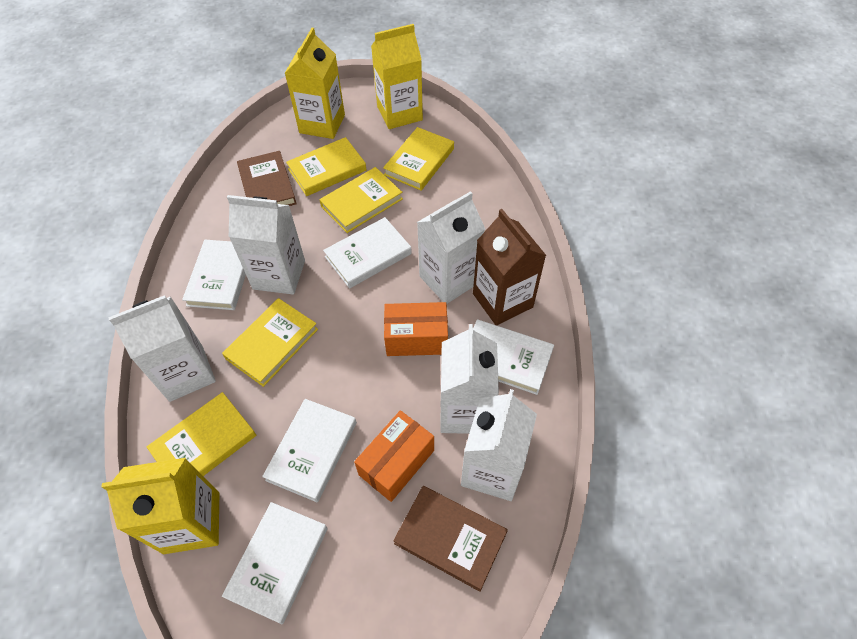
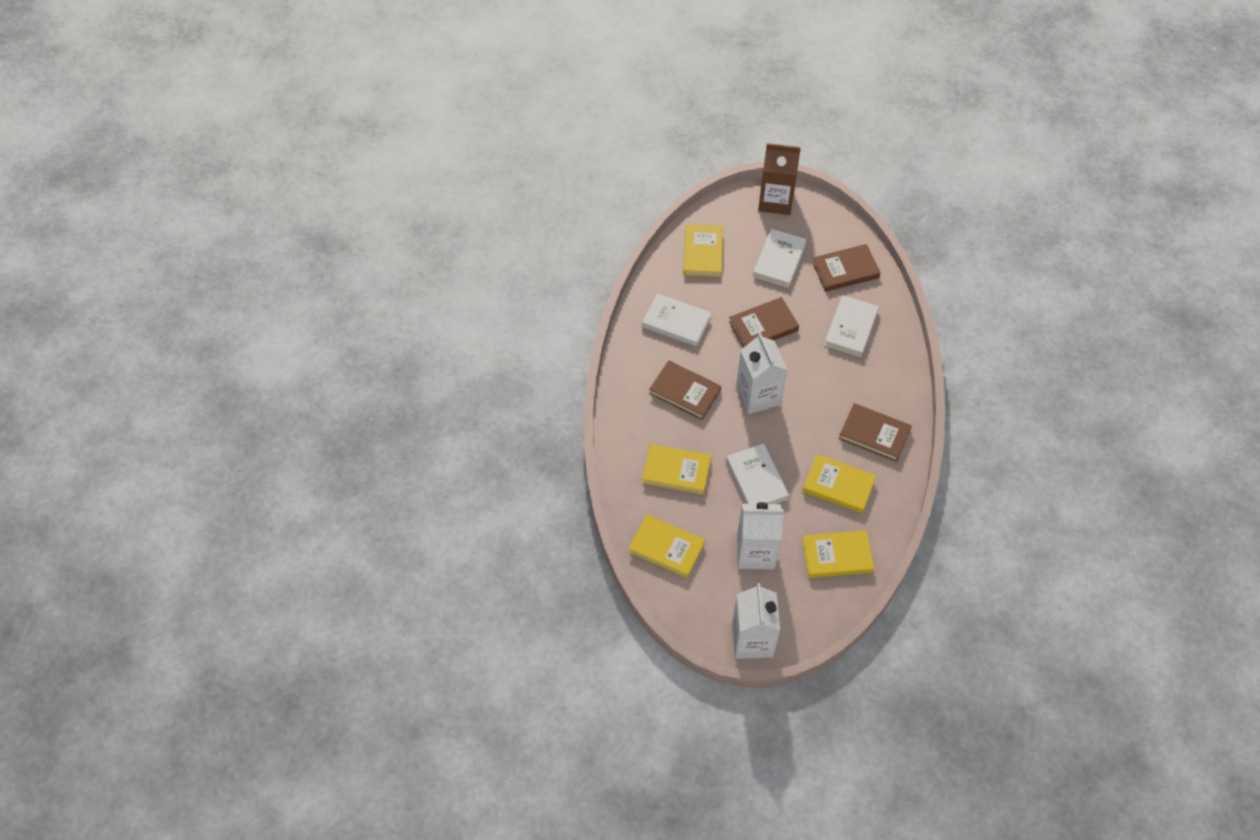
brown book: [237,151,297,206] [393,486,508,592] = 2 -> [649,360,721,420] [729,297,799,347] [812,244,881,292] [839,403,912,462] = 4
orange box: [354,410,434,502] [384,302,448,356] = 2 -> none = 0
white book: [182,240,246,310] [222,502,328,625] [262,399,357,502] [323,217,412,289] [473,319,554,395] = 5 -> [642,293,711,347] [726,443,789,504] [753,229,807,288] [824,295,879,357] = 4
white carton: [108,295,216,402] [227,195,305,295] [417,191,485,304] [440,324,499,434] [461,389,537,501] = 5 -> [732,583,780,659] [736,332,787,414] [737,502,784,569] = 3
yellow carton: [102,458,219,554] [285,28,345,139] [371,24,423,129] = 3 -> none = 0

